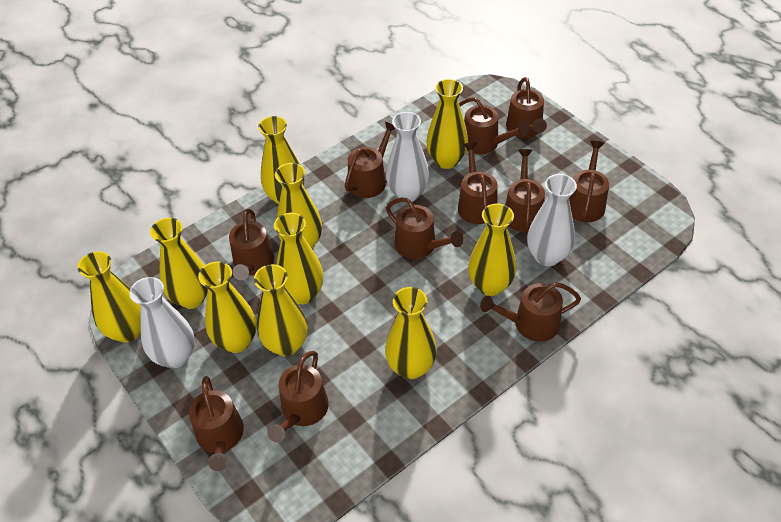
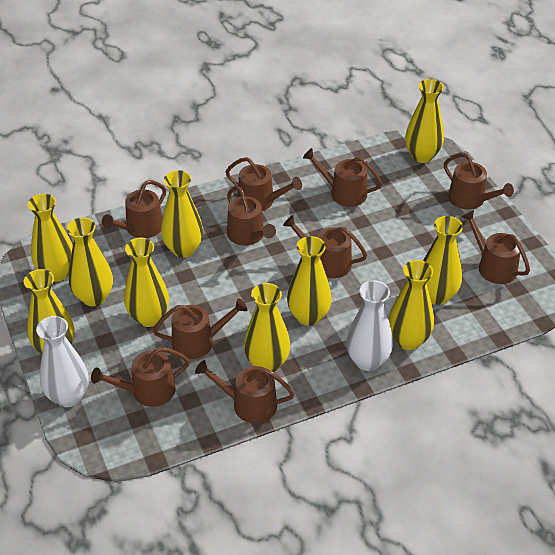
brown watering can: [189,376,244,471] [229,209,274,280] [267,351,329,442] [345,122,395,198] [386,198,463,259] [458,142,498,224] [459,97,529,154] [480,282,581,342] [505,149,545,232] [506,77,547,138] [569,141,609,223] = 11 -> [91,347,190,407] [102,180,166,238] [153,298,248,359] [195,360,295,423] [226,157,302,211] [227,186,276,246] [283,215,367,278] [303,148,382,207] [444,153,514,210] [462,210,530,284] = 10
white vase: [129,277,195,368] [386,112,429,202] [527,174,577,266] = 3 -> [36,316,89,407] [346,280,393,371] = 2

